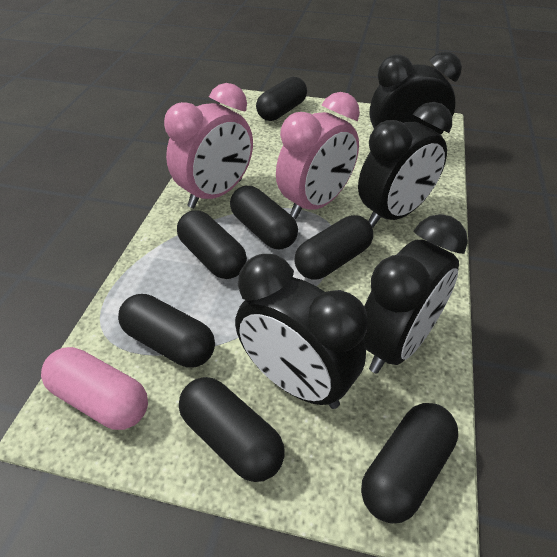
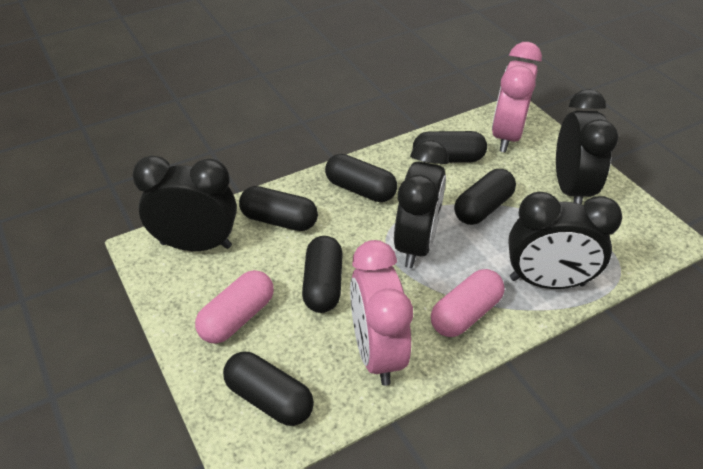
black capsule: [118,294,215,368] [177,210,247,279] [179,377,285,482] [230,186,298,249] [256,77,307,121] [294,215,373,280] [361,403,458,523] = 7 -> [223,352,314,426] [239,186,318,231] [302,236,343,313] [325,154,397,202] [413,131,487,163] [454,169,516,225] = 6
pink capsule: [41,347,148,430] = 1 -> [195,270,274,344] [431,269,505,337] = 2

